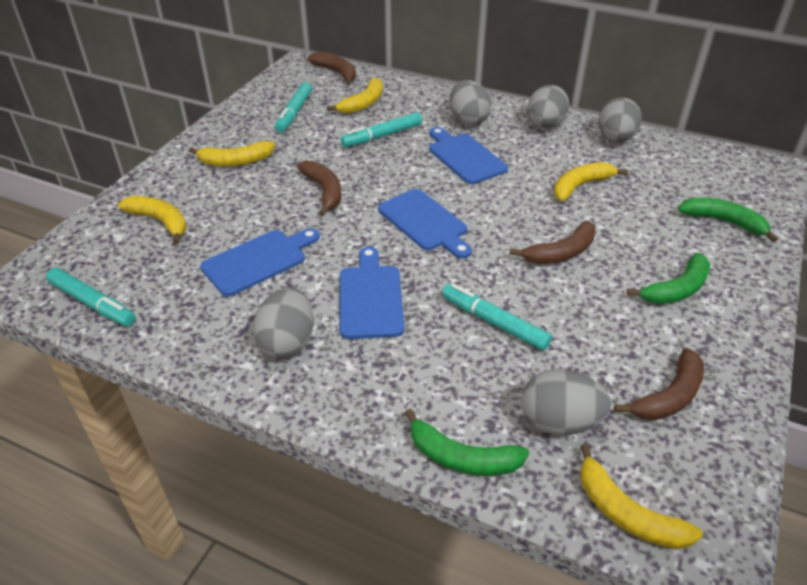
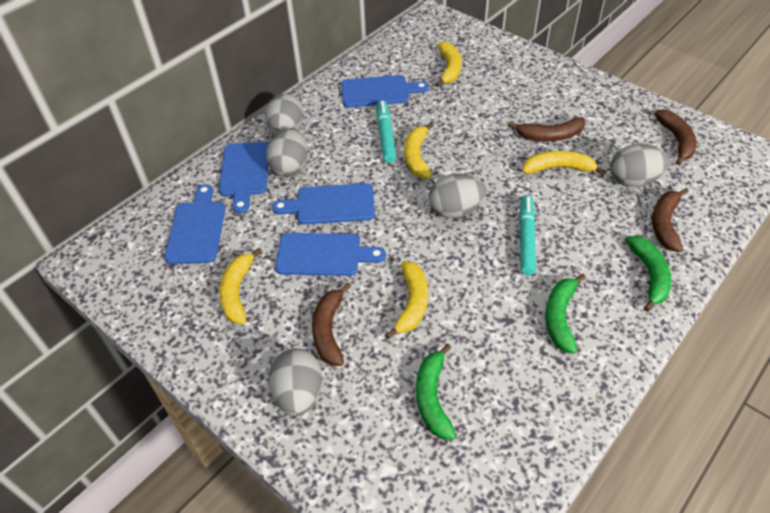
blue cutting board: [200,228,320,296] [340,247,404,339] [378,189,472,259] [429,127,508,184] = 4 -> [165,184,225,264] [219,142,269,214] [272,183,375,225] [275,233,386,276] [341,75,429,108] = 5
turquoise marker: [46,268,136,326] [275,82,312,132] [341,112,422,147] [442,284,552,351] = 4 -> [377,101,396,163] [519,195,536,275] = 2

